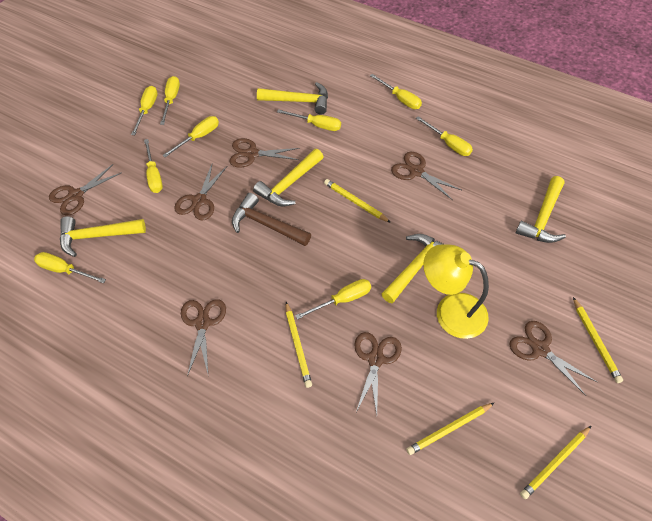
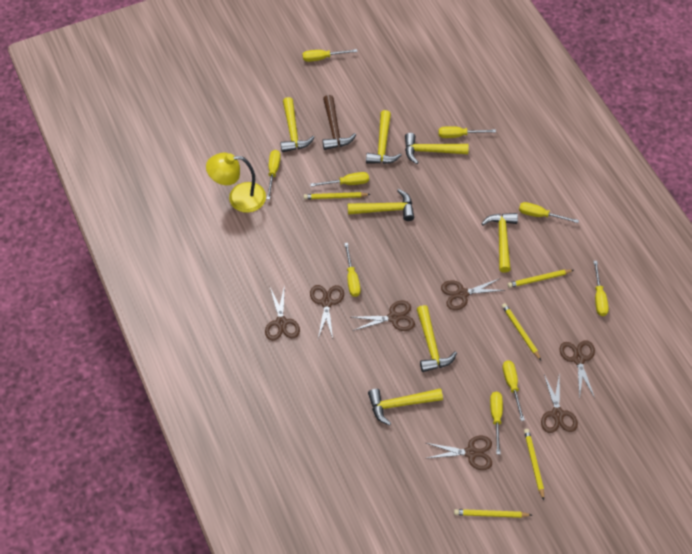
yellow hammer: [60,216,146,257] [253,149,323,207] [257,82,328,115] [382,234,445,303] [516,176,566,243] = 5 -> [280,97,315,152] [348,189,414,221] [366,110,402,164] [368,388,443,426] [405,133,469,164] [417,305,457,372] [481,213,518,273] = 7

